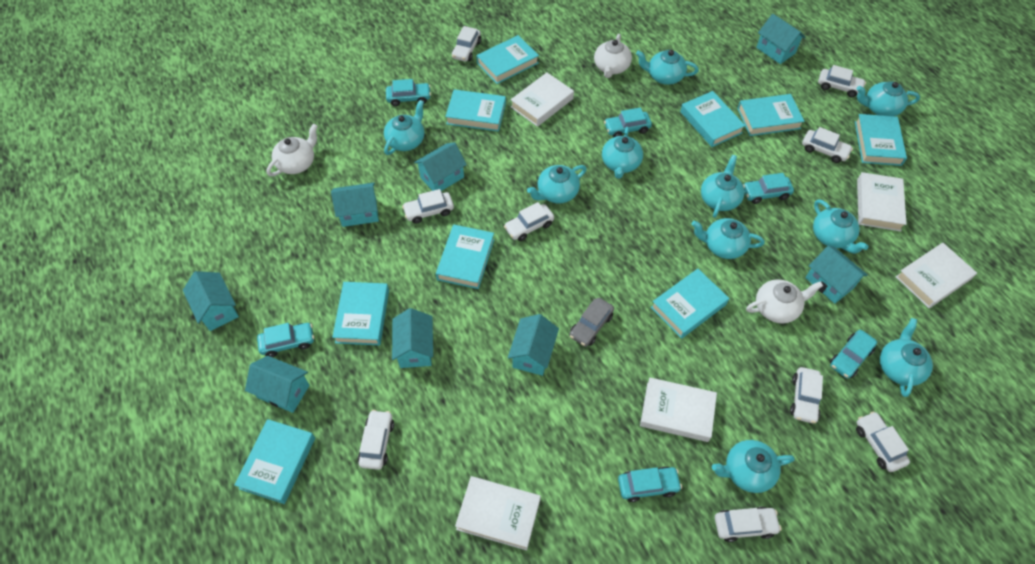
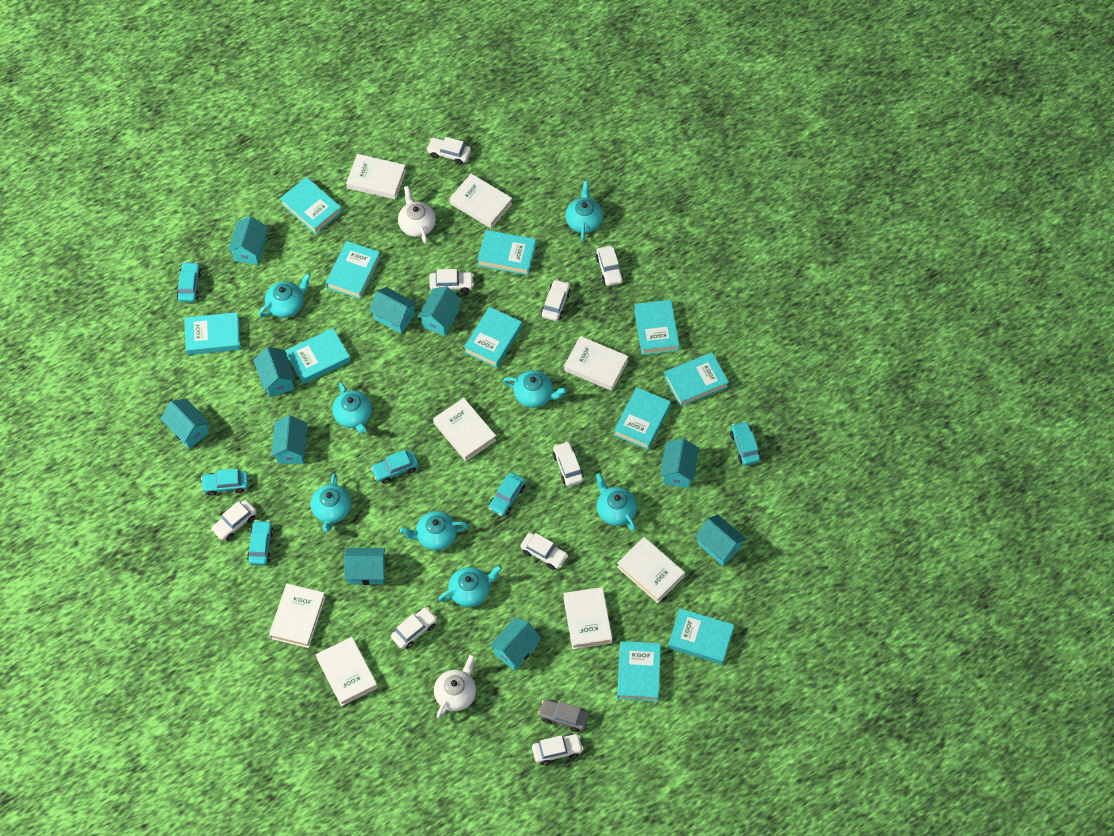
turquoise book: [234,419,315,504] [332,282,389,345] [436,224,494,289] [445,89,506,132] [476,35,539,84] [651,269,729,339] [680,91,745,147] [737,94,805,136] [855,114,907,166] = 9 -> [184,312,240,355] [280,177,342,234] [285,328,351,384] [326,241,381,299] [464,307,522,368] [477,230,536,275] [614,387,671,450] [617,641,661,702] [634,300,680,355] [664,352,729,407] [668,608,734,665] = 11
turquoise house: [183,271,239,331] [245,356,310,413] [331,183,379,227] [392,308,433,368] [414,142,467,191] [508,314,559,376] [756,14,806,64] [805,246,868,304] = 8 -> [161,399,210,449] [228,216,268,265] [253,347,296,397] [271,415,308,464] [344,548,385,585] [369,287,417,334] [417,286,462,336] [489,617,542,671] [660,438,699,488] [695,514,746,566] = 10
turquoise teapot: [384,100,424,155] [527,165,587,203] [602,127,643,179] [636,50,699,85] [692,218,765,259] [701,155,745,218] [712,440,795,493] [813,199,869,254] [857,81,920,116] [880,318,933,397] = 10 -> [259,273,311,318] [311,473,351,532] [332,382,372,434] [400,511,469,550] [439,565,502,607] [503,370,567,408] [565,181,603,241] [596,473,637,531] = 8
white book: [455,476,541,551] [511,72,574,127] [640,377,717,442] [857,172,907,231] [896,243,977,308] = 5 -> [269,584,326,648] [316,637,378,706] [346,154,406,200] [433,398,496,461] [450,174,512,229] [563,587,612,649] [564,336,628,391] [617,537,685,603] = 8
white teapot: [267,124,318,176] [594,34,632,78] [746,279,823,324] = 3 -> [398,186,436,244] [434,654,476,718] = 2

